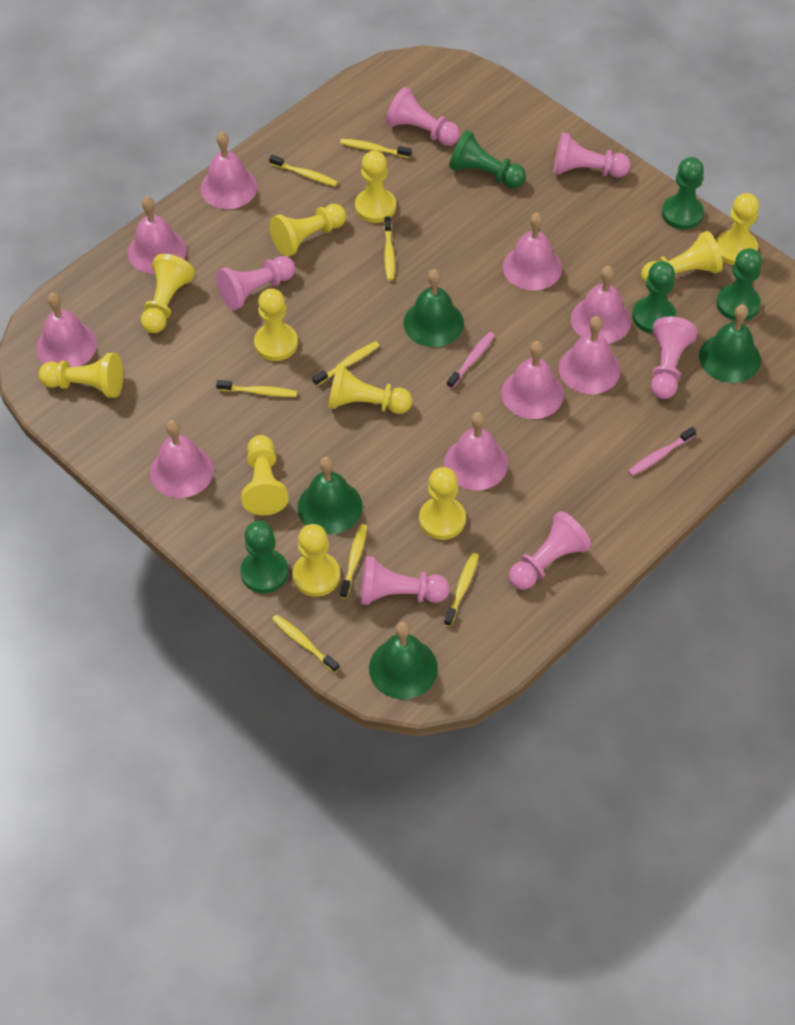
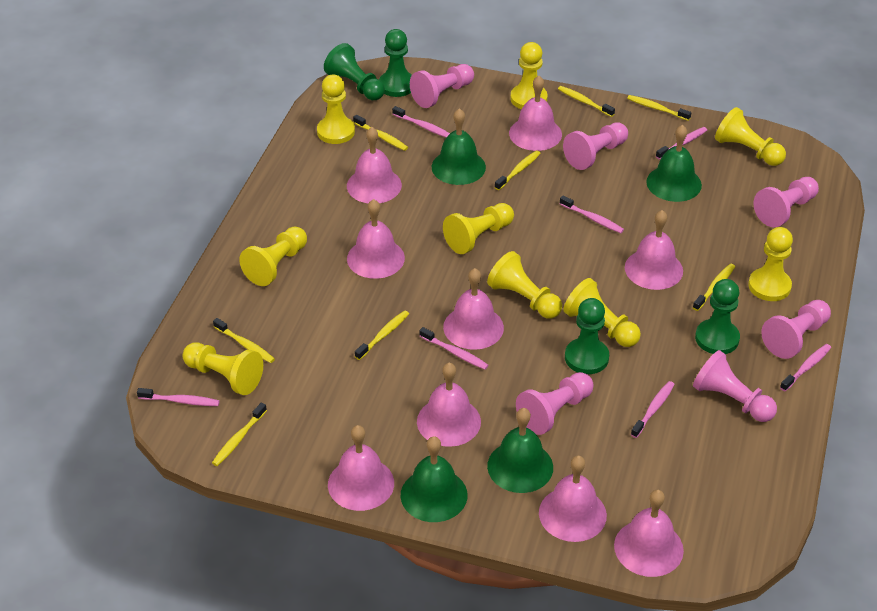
green pawn: [240,521,288,593] [449,130,526,188] [632,261,676,334] [662,157,704,230] [717,248,762,321] = 5 -> [324,43,385,100] [379,29,412,97] [565,298,609,374] [695,279,740,354] = 4
pink toothbrush: [447,332,495,389] [628,427,696,476] = 2 -> [137,388,220,406] [392,106,450,138] [419,327,488,370] [560,195,624,233] [631,381,675,438] [656,127,707,160] [780,344,831,391] = 7
yellow pawn: [38,353,123,398] [141,254,195,333] [241,435,289,516] [254,288,298,361] [269,204,346,257] [292,524,340,597] [328,364,412,414] [355,151,396,223] [419,467,466,540] [641,231,723,283] [716,193,759,265] = 11 -> [183,342,263,395] [239,226,307,286] [317,74,355,144] [443,203,514,254] [487,251,562,318] [510,42,547,109] [563,278,641,347] [715,107,786,166] [748,227,793,301] = 9

